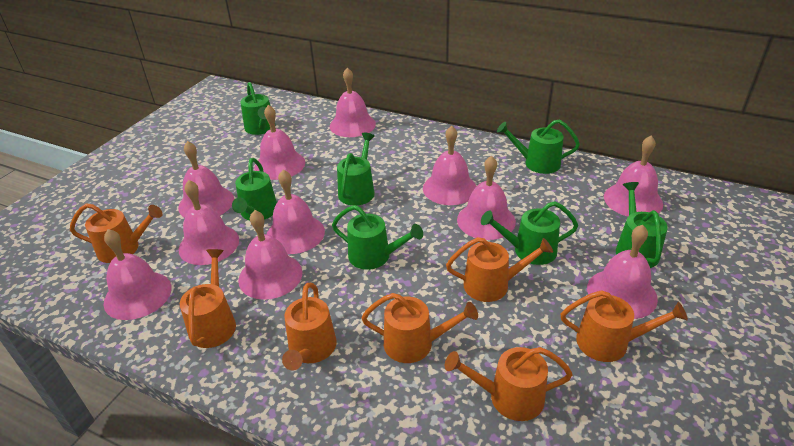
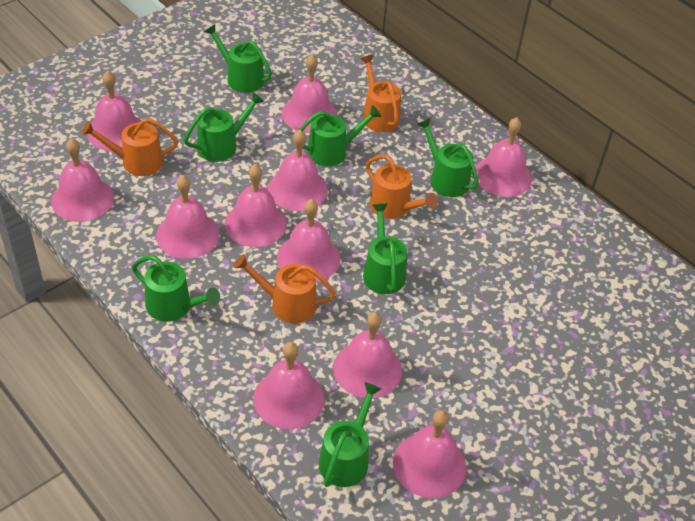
orange watering can: [70,203,163,263] [180,249,236,348] [282,283,337,371] [362,293,478,363] [445,347,573,421] [446,237,553,302] [561,290,688,362] = 7 -> [82,118,178,176] [234,254,336,323] [360,55,401,132] [366,154,438,219] = 4

